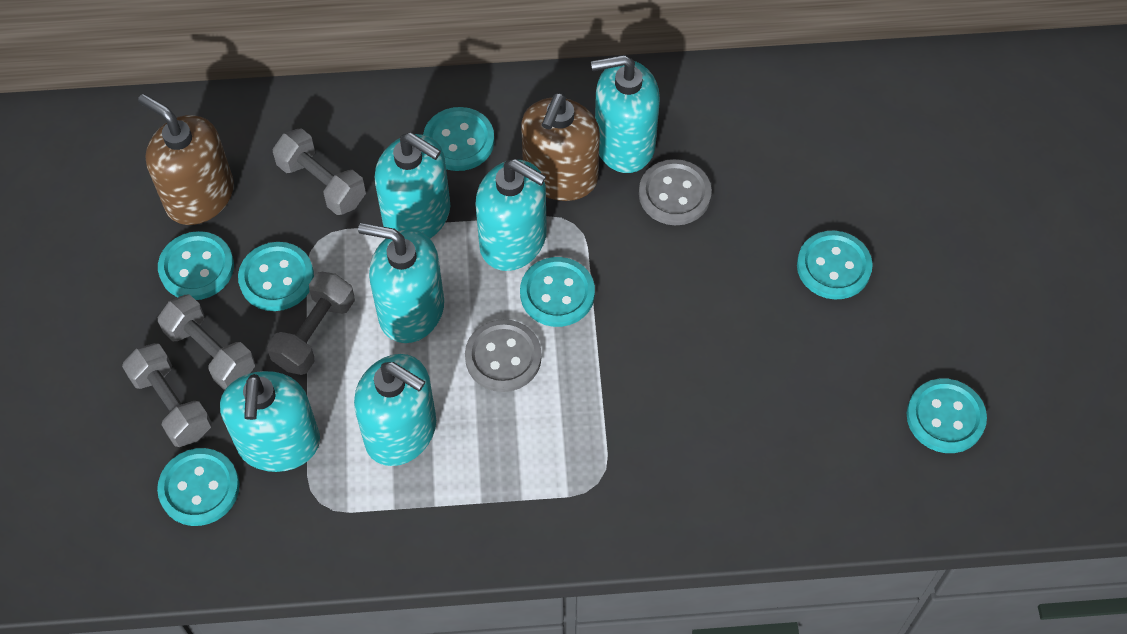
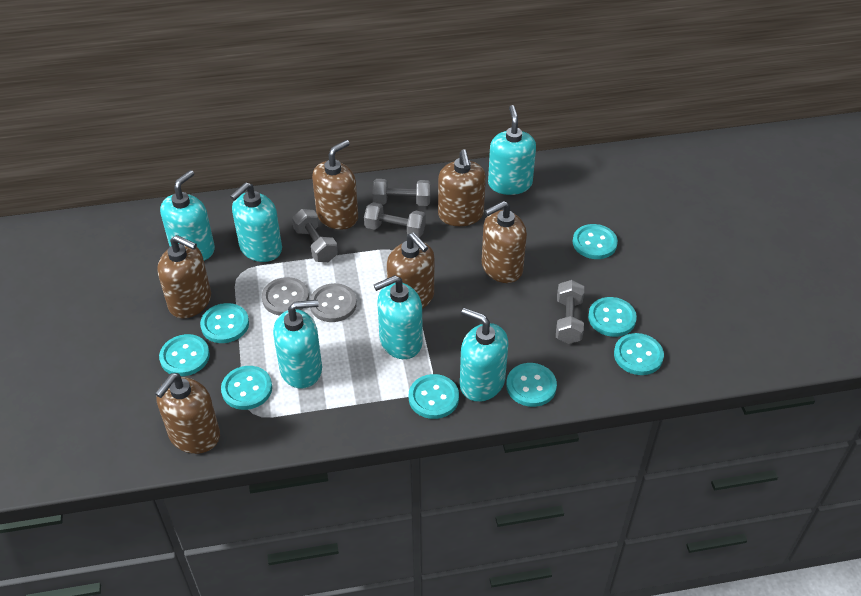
brown soap dispenser: [138,94,234,225] [521,93,600,201] = 2 -> [155,373,220,454] [157,235,211,318] [312,140,358,230] [387,232,434,309] [438,149,486,226] [482,201,527,283] = 6
turquoise button: [157,448,239,526] [158,231,234,300] [238,242,314,311] [423,107,494,171] [520,257,595,327] [797,231,873,300] [906,379,987,453] = 7 -> [159,334,210,376] [200,303,249,343] [221,366,272,410] [409,374,459,419] [506,363,557,407] [573,224,618,259] [588,297,637,337] [614,333,664,375] = 8

